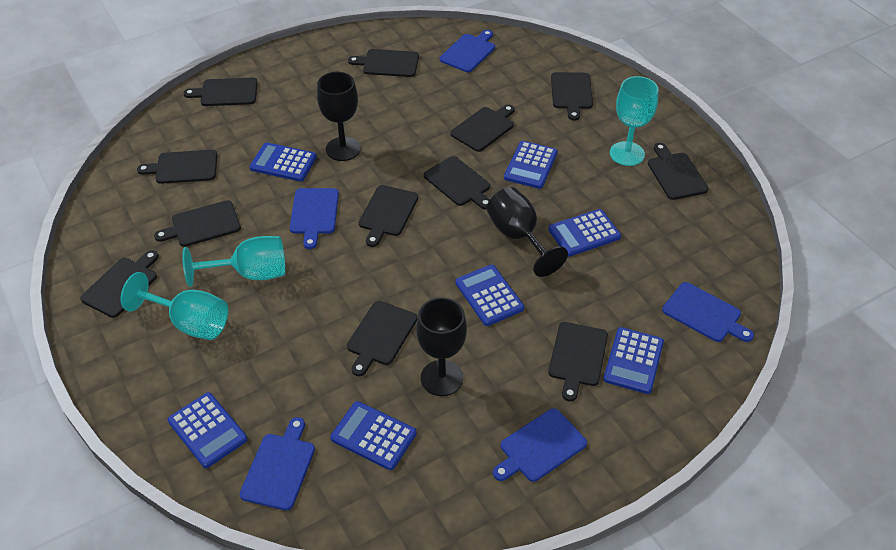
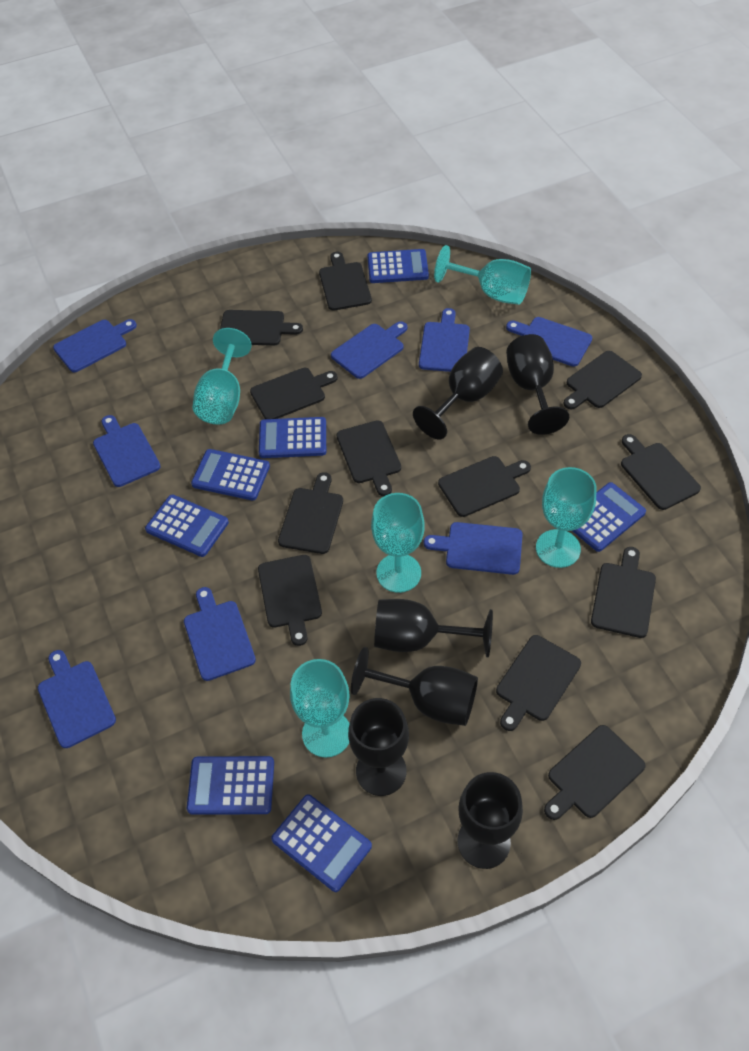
black goblet: [317,72,361,161] [416,297,467,396] [487,187,568,277] = 3 -> [348,698,409,796] [351,647,478,726] [374,599,493,657] [413,347,503,439] [458,772,523,869] [506,334,569,435] = 6
blue cutting board: [240,417,315,510] [290,188,339,249] [440,30,495,72] [493,408,587,482] [662,282,754,342] = 5 -> [38,650,116,748] [53,319,137,372] [93,415,161,487] [184,587,256,681] [331,321,407,379] [419,308,470,372] [424,522,523,575] [506,317,592,367] = 8
turquoise goblet: [121,272,228,340] [182,236,285,287] [610,76,658,166] = 3 -> [193,328,252,425] [290,659,350,758] [371,493,425,593] [434,245,531,305] [536,467,596,568] = 5

